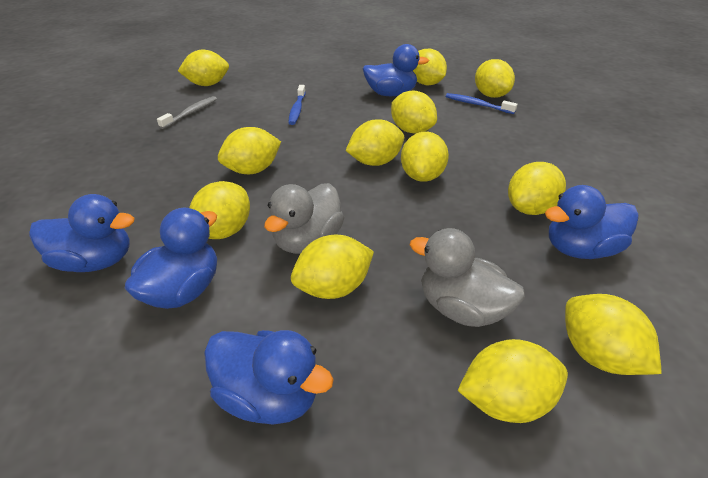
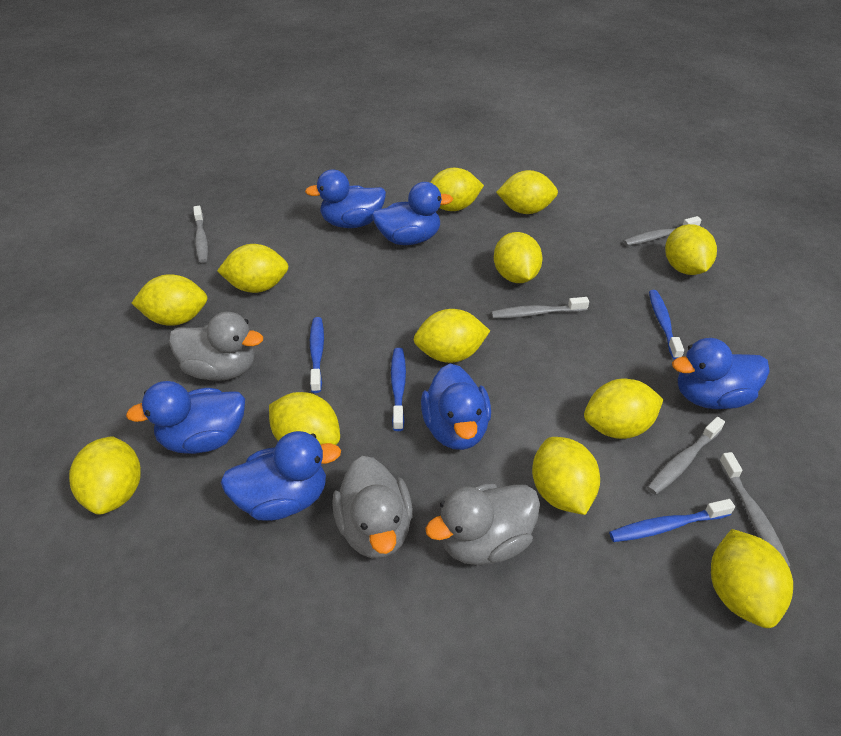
blue duck: [29,194,134,272] [125,208,217,309] [204,330,334,425] [363,44,429,96] [545,185,639,259] = 5 -> [126,381,245,454] [220,431,341,521] [305,170,386,228] [372,182,453,245] [421,364,491,450] [672,338,770,409] = 6
blue toothbrush: [288,85,306,125] [446,93,517,114] = 2 -> [310,317,324,393] [391,348,406,431] [609,499,735,542] [649,290,684,360] = 4
grey duck: [264,183,344,254] [410,228,525,327] = 2 -> [169,312,263,381] [332,456,413,558] [425,483,540,565] = 3
grey toothbrush: [157,96,217,129] = 1 -> [193,206,208,263] [491,297,589,318] [623,216,702,246] [647,417,725,495] [719,452,791,568] = 5

